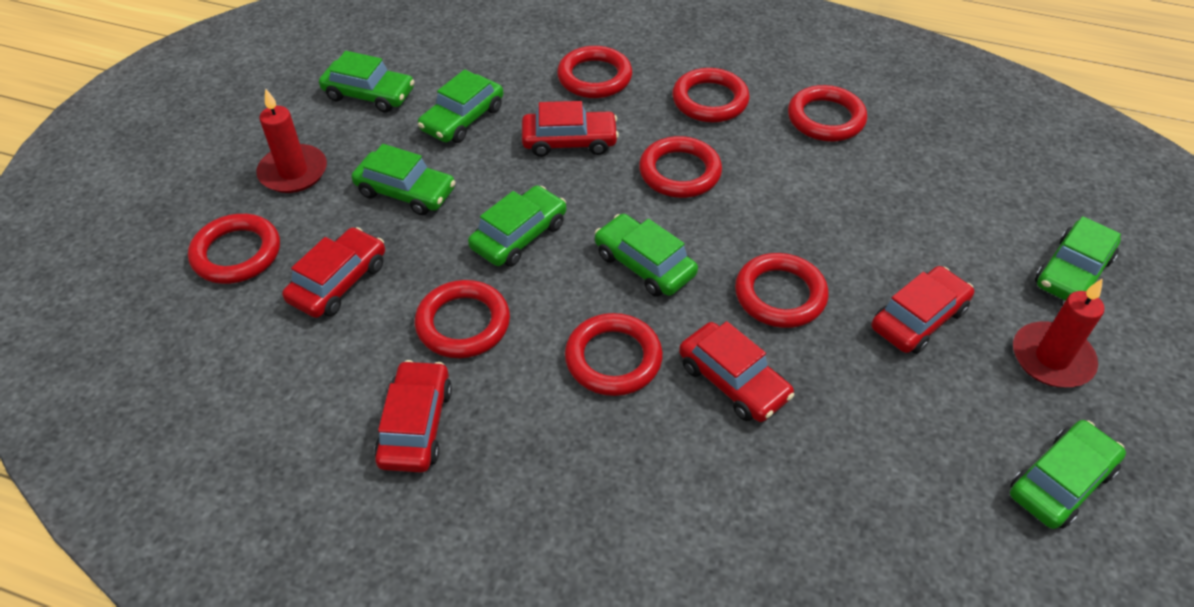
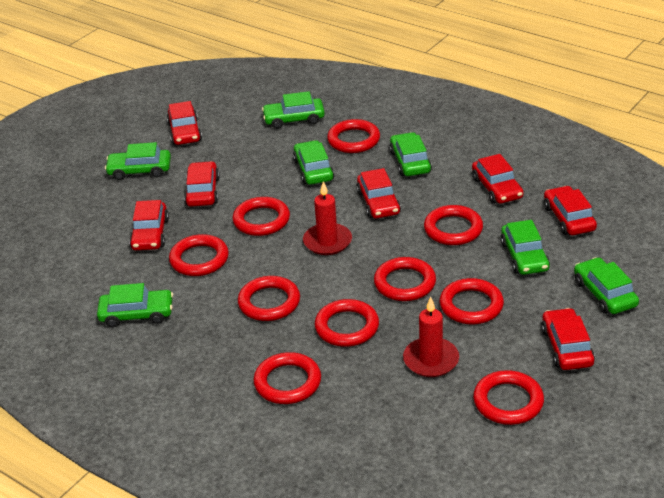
red car: [282,227,385,318] [374,360,452,473] [522,101,619,157] [679,321,794,422] [872,266,974,354] = 5 -> [129,200,169,250] [167,101,202,145] [184,161,220,207] [356,168,401,219] [472,154,524,204] [541,308,595,370] [544,186,597,235] = 7
red ring: [188,214,280,284] [415,280,510,358] [557,46,632,98] [565,313,663,396] [639,136,722,198] [672,68,749,122] [735,253,828,328] [788,85,867,142] = 8 -> [169,234,229,276] [232,197,290,236] [238,276,300,321] [254,352,321,404] [314,299,379,347] [327,119,380,153] [374,257,436,301] [424,205,483,245] [439,278,504,324] [473,370,544,425] = 10

